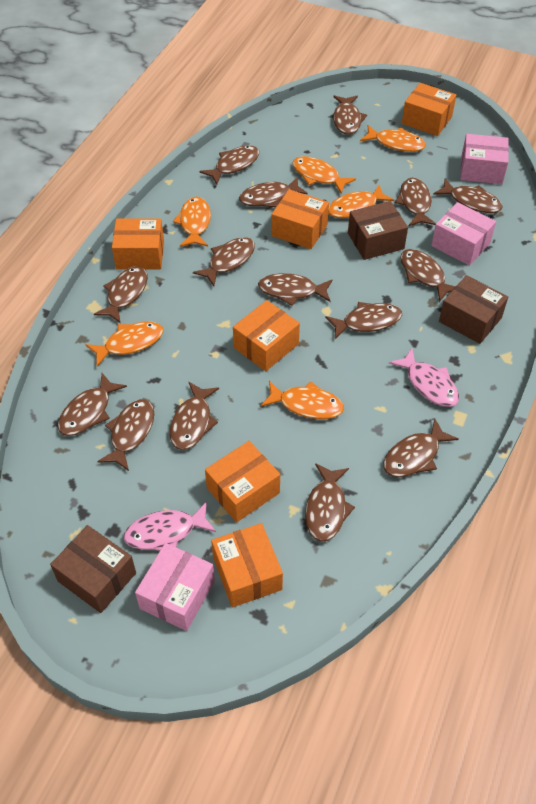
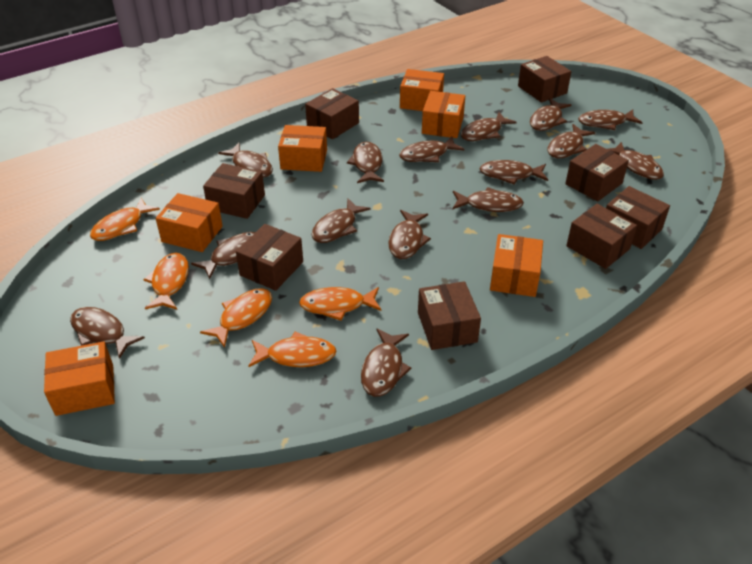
brown box: [50,525,136,613] [348,201,408,260] [439,275,508,344] = 3 -> [203,163,265,219] [236,224,303,291] [305,88,359,139] [418,281,481,350] [518,56,571,103] [565,144,629,201] [566,204,637,269] [606,186,670,249] = 8
orange fish: [85,322,163,367] [173,197,211,247] [261,381,344,419] [292,156,356,194] [329,185,394,218] [360,125,426,152] = 6 -> [90,198,160,241] [144,253,189,310] [200,288,272,348] [249,332,336,367] [299,287,382,321] = 5
pink box: [135,543,215,631] [431,202,496,266] [460,134,509,184] = 3 -> none = 0
pink fish: [124,502,216,551] [389,348,459,407] = 2 -> none = 0

